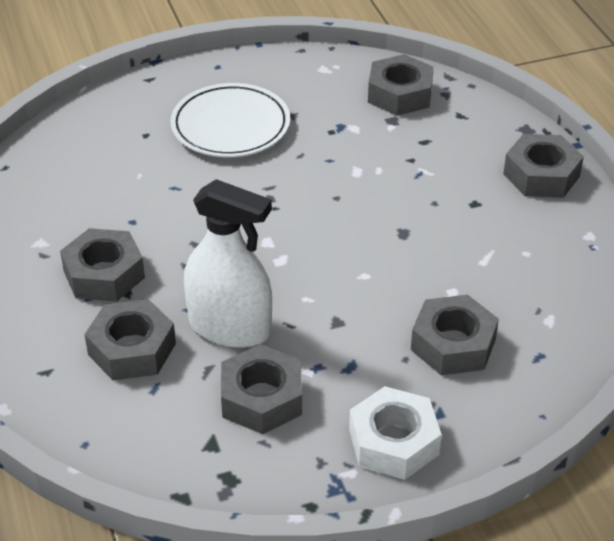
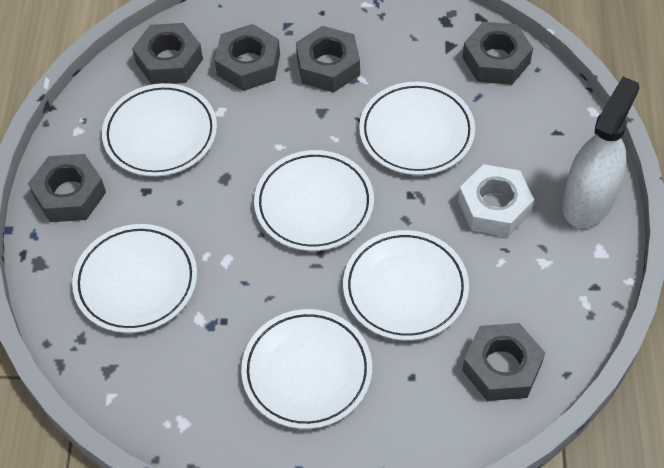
white plate: [171,83,290,157] = 1 -> [72,224,197,333] [102,83,217,177] [241,309,372,429] [254,150,374,251] [343,230,469,341] [359,82,475,175] = 6

